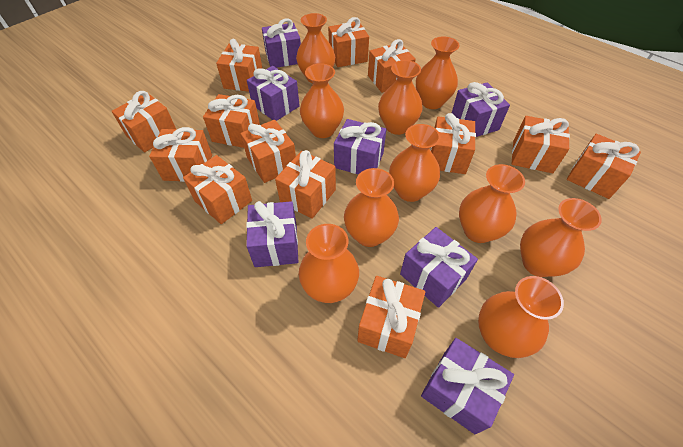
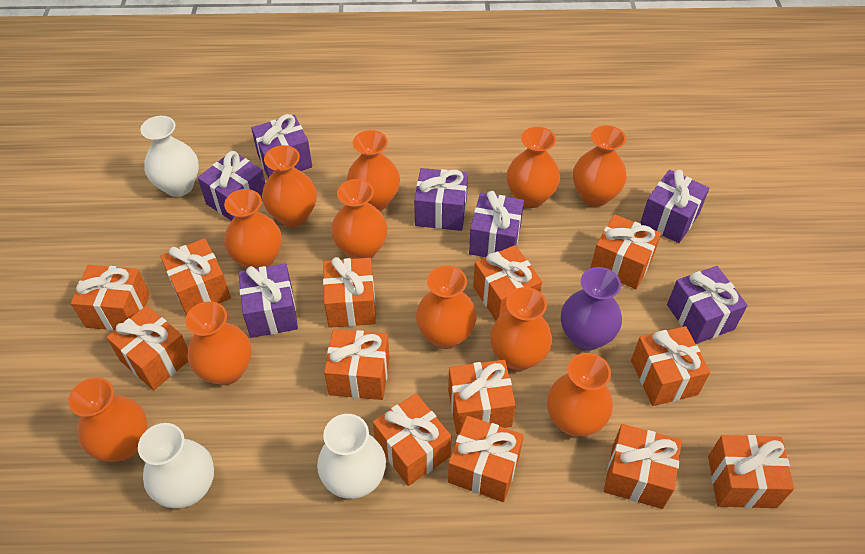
orange vase: [296,13,335,83] [299,224,359,303] [300,63,344,138] [344,168,399,247] [378,60,423,135] [389,124,440,202] [416,36,460,109] [459,164,525,243] [478,276,564,358] [520,198,602,277] = 10 -> [68,377,148,462] [185,301,251,385] [224,189,282,269] [262,145,317,227] [331,179,388,259] [346,130,400,211] [416,265,477,349] [490,287,552,371] [507,127,560,208] [547,353,613,437] [573,125,627,207] = 11
purple vase: none = 0 -> [561,267,622,351] = 1
white vase: none = 0 -> [138,423,214,508] [140,116,199,197] [317,414,386,499] = 3

